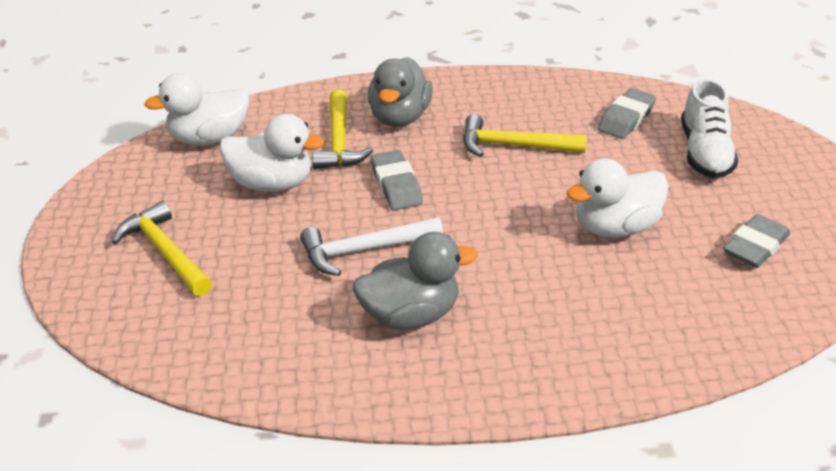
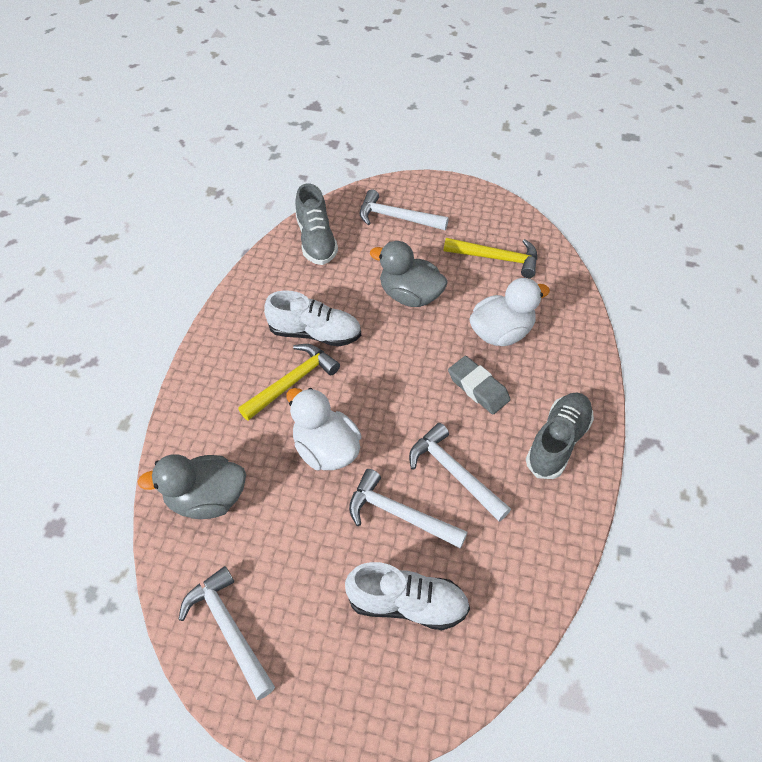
grey eraser: [371,150,423,210] [597,88,656,139] [723,214,790,268] = 3 -> [448,356,511,414] = 1
grey shoe: none = 0 -> [295,183,338,265] [526,392,594,479] = 2
white duck: [144,73,249,145] [220,114,325,192] [567,158,669,238] = 3 -> [287,388,361,471] [469,278,550,346] = 2
white hammer: [300,217,443,276] = 1 -> [178,566,275,700] [349,469,468,549] [360,189,449,230] [409,423,511,522] = 4
white shoe: [681,79,738,179] = 1 -> [264,290,361,347] [345,562,470,630] = 2
yellow hammer: [112,201,212,296] [312,89,374,169] [463,114,587,157] = 3 -> [238,344,340,421] [444,238,537,278] = 2

